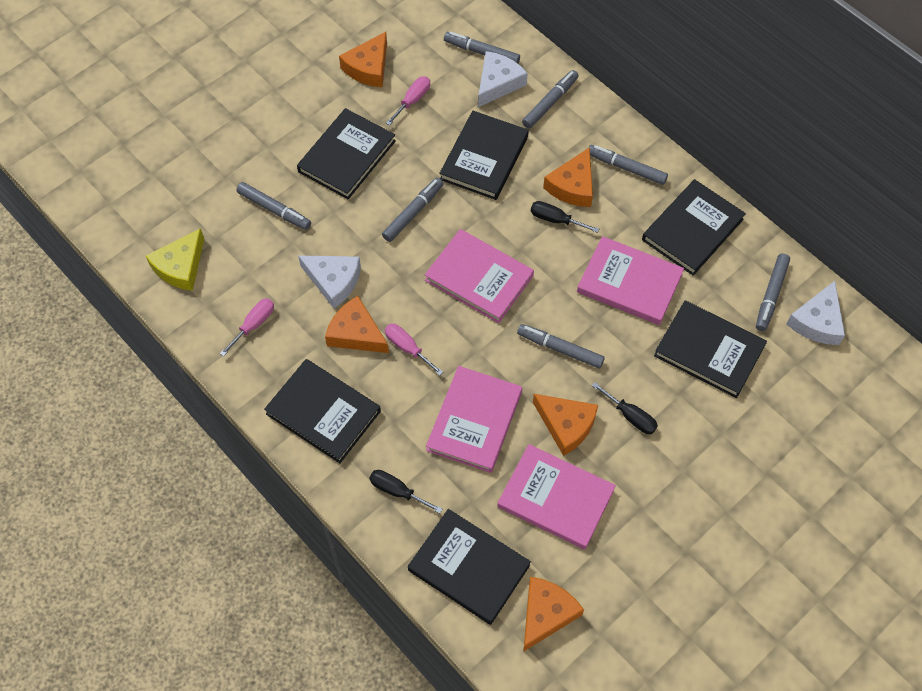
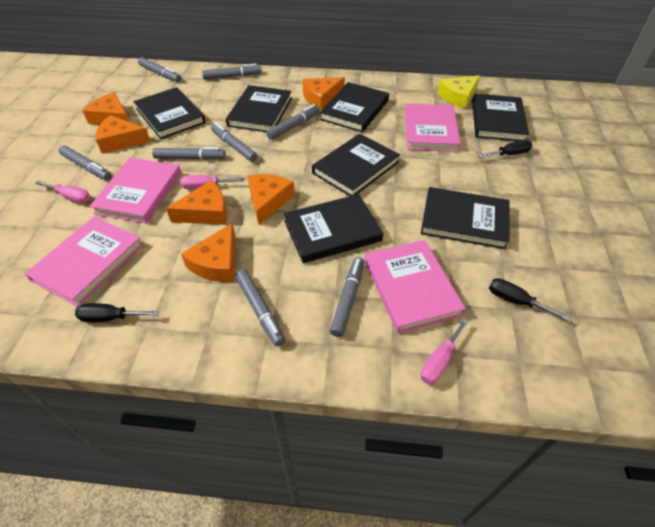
black book: [264,359,381,463] [297,108,396,199] [408,509,531,625] [439,111,529,200] [642,179,746,276] [654,300,767,398] = 6 -> [133,87,206,139] [226,85,292,132] [283,194,383,263] [312,134,400,196] [320,82,389,133] [421,187,509,249] [472,94,529,141] = 7
grey marker: [237,182,311,230] [382,178,443,242] [444,32,520,63] [517,324,605,368] [522,70,579,129] [588,145,668,185] [756,254,790,331] = 7 -> [59,145,112,180] [138,57,181,82] [152,147,225,160] [202,64,261,79] [211,123,258,162] [235,270,285,346] [266,104,320,140] [330,257,364,337] = 8
orange cheese: [325,296,389,353] [339,32,387,87] [523,577,584,652] [533,394,598,456] [543,147,593,207] = 5 -> [82,92,129,125] [95,115,151,153] [166,180,227,225] [181,223,236,282] [247,174,295,225] [302,77,345,110] = 6
white cheese: [298,256,361,308] [478,51,528,107] [787,281,845,345] = 3 -> none = 0

